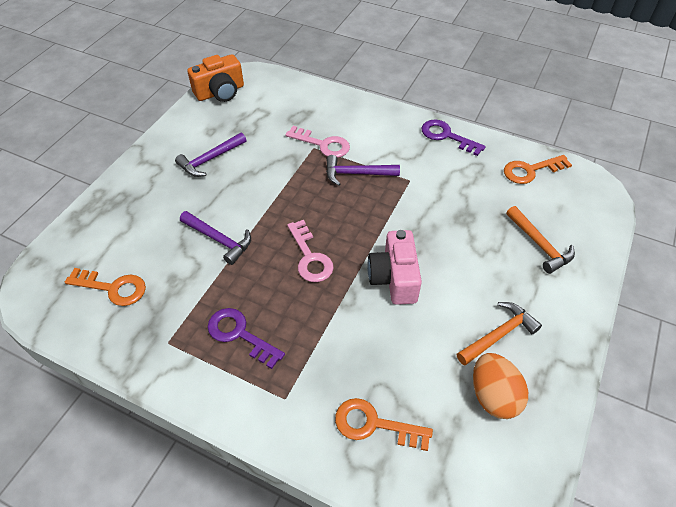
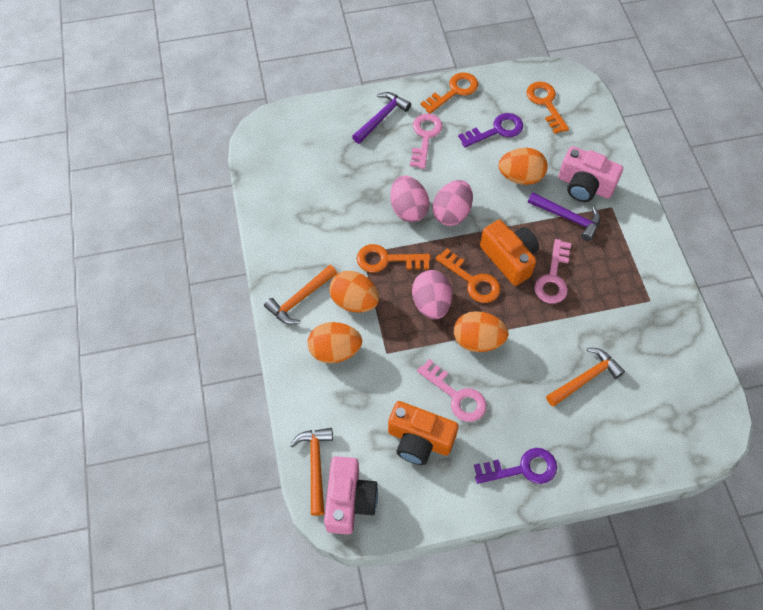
orange camera: [187,54,244,102] = 1 -> [388,401,458,465] [480,220,539,286] = 2
orange egg: [473,353,528,419] = 1 -> [308,322,362,363] [329,271,379,312] [454,311,509,352] [499,148,548,185] = 4
orange hammer: [457,302,542,366] [506,206,575,274] = 2 -> [264,265,337,324] [290,428,333,516] [546,348,625,406] = 3
orange key: [65,268,146,306] [335,398,433,451] [504,155,572,184] = 3 -> [357,244,431,273] [421,72,478,114] [435,248,501,303] [526,82,569,134] = 4
pink camera: [367,230,422,305] = 1 -> [324,456,378,534] [558,146,623,202] = 2
pink egg: none = 0 -> [391,176,430,222] [412,270,452,319] [433,180,473,226] = 3
pink key: [285,126,350,158] [287,220,334,282] = 2 -> [410,114,443,169] [417,359,487,422] [534,239,571,304] = 3
purple hammer: [175,132,247,177] [180,211,251,265] [326,155,400,186] = 3 -> [352,92,411,144] [528,192,600,241] = 2

